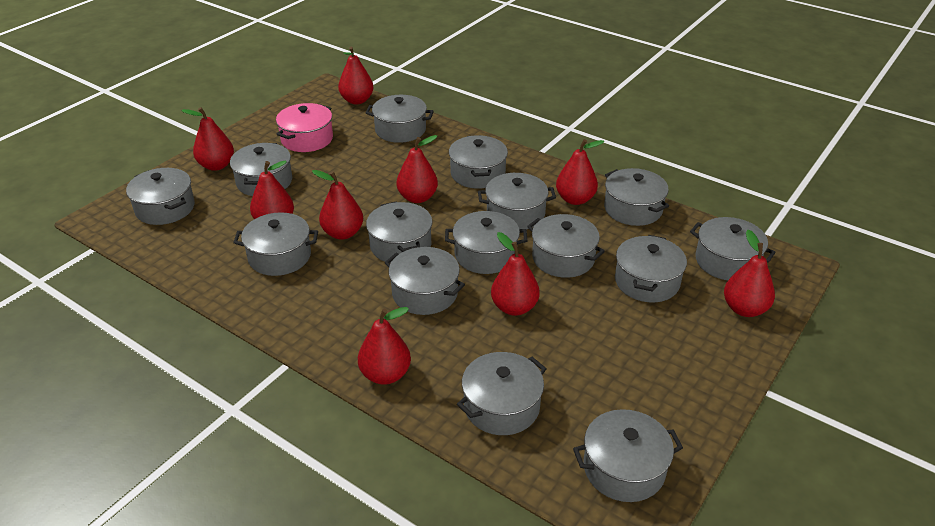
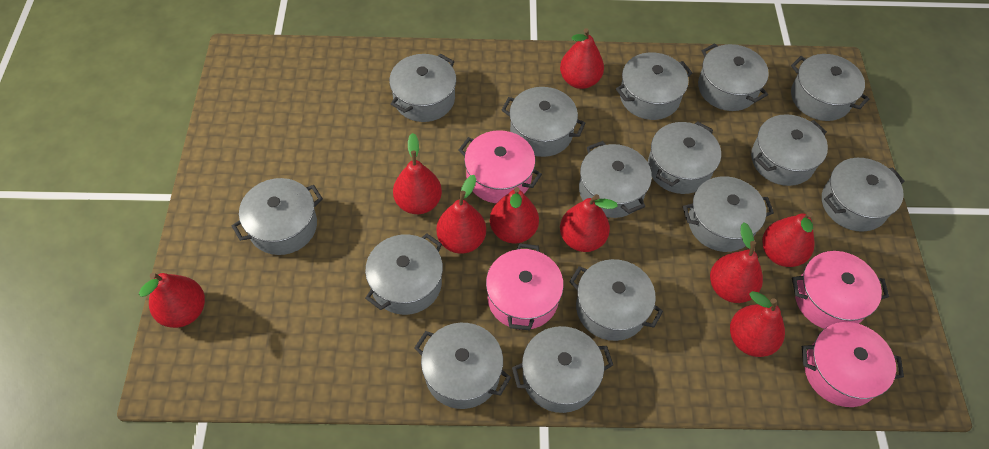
pink pot: [276,103,333,152] = 1 -> [459,130,542,203] [486,243,564,331] [792,251,889,329] [802,322,904,407] = 4

